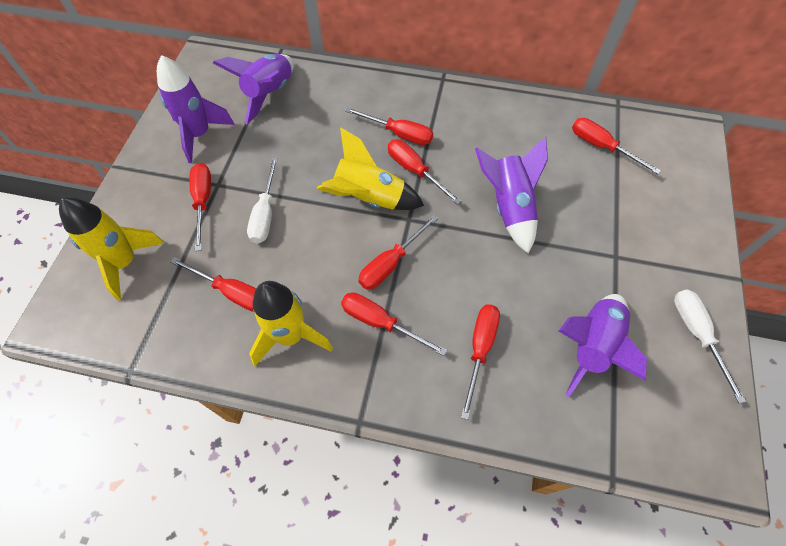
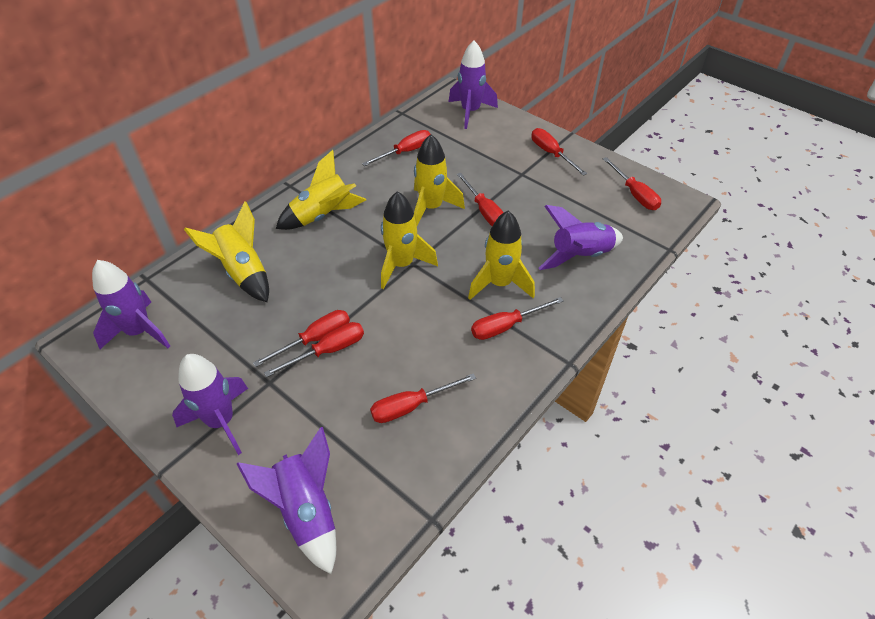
purple rocket: [157,55,235,163] [213,54,294,124] [475,136,548,253] [559,294,647,397] = 4 -> [92,260,170,349] [172,354,248,455] [237,427,336,574] [449,41,498,129] [538,205,623,270] = 5
white screwdriver: [247,157,278,244] [674,290,746,404] = 2 -> none = 0
yellow rocket: [59,197,165,300] [249,281,333,366] [317,127,424,210] = 3 -> [184,201,269,302] [276,150,366,230] [381,191,438,289] [414,134,465,226] [468,211,535,300] = 5

